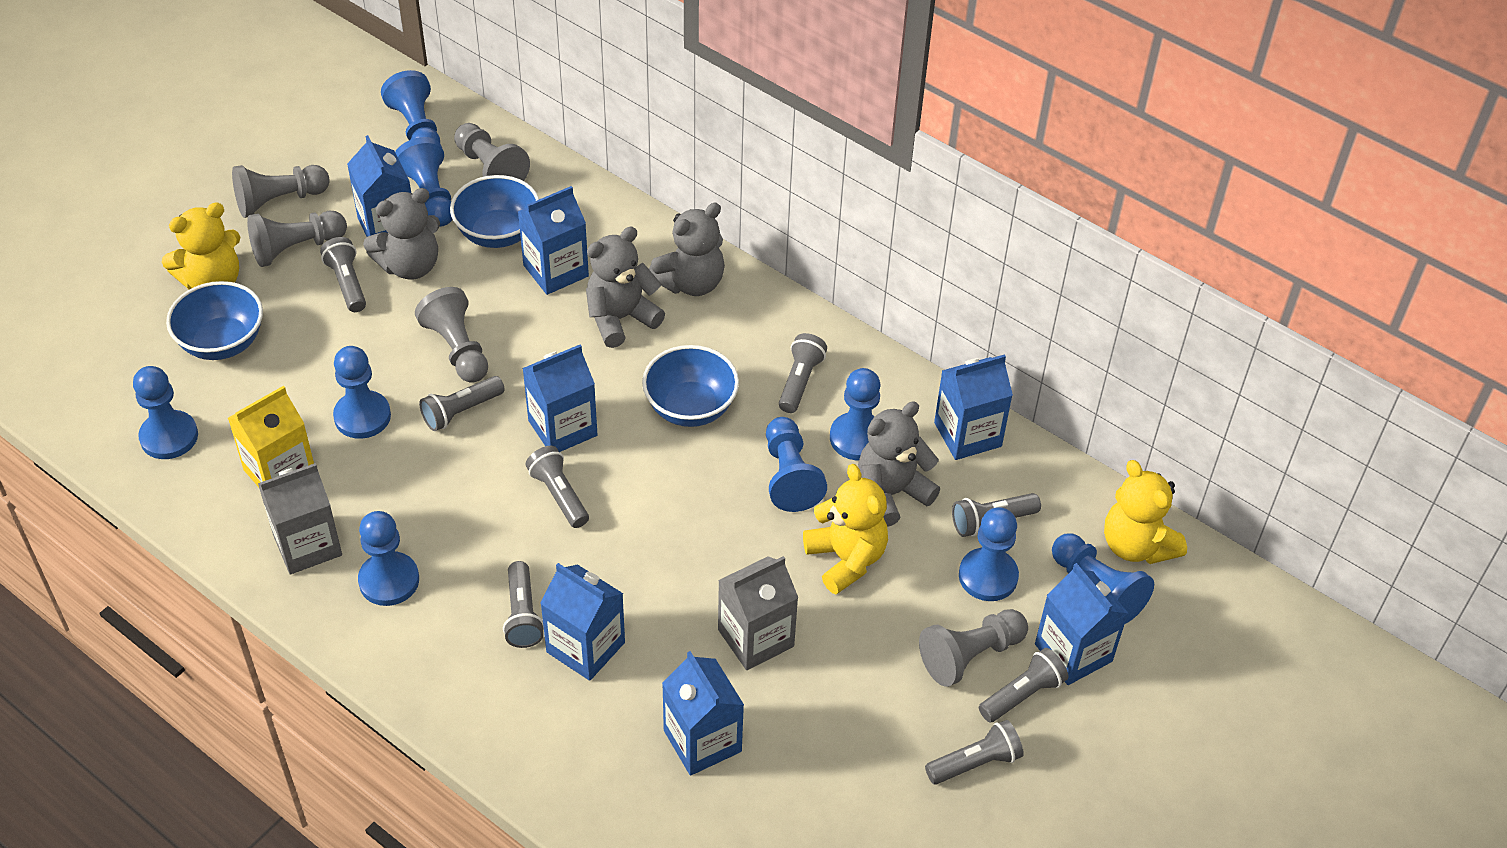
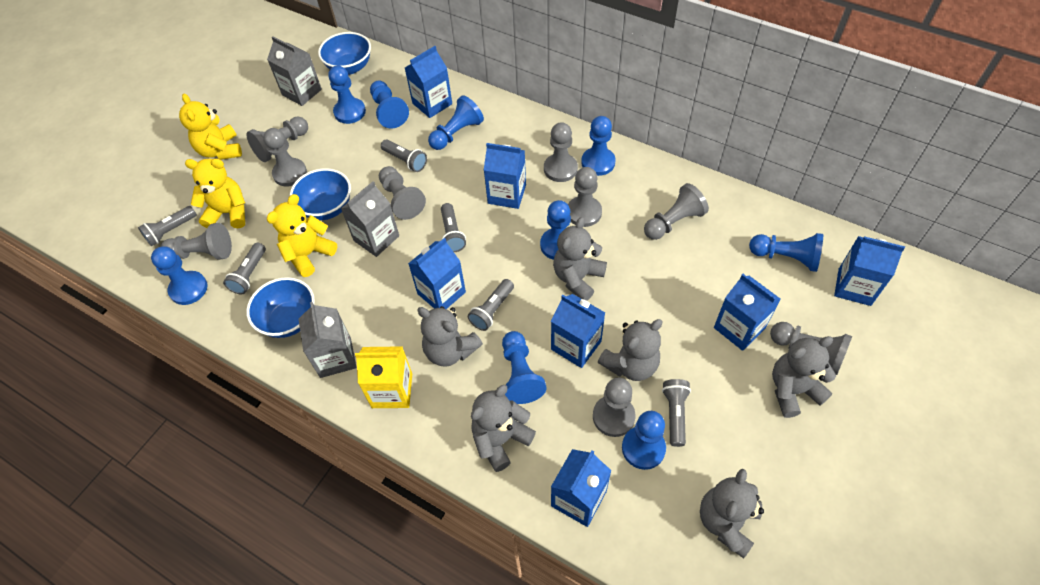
grey carton: [258,463,342,575] [718,556,798,670] = 2 -> [267,36,322,106] [298,302,357,378] [341,181,399,257] = 3
grey flashlight: [320,237,366,312] [419,376,505,431] [503,561,544,648] [525,446,589,528] [779,333,827,413] [925,720,1024,785] [952,493,1041,537] [979,648,1068,723] = 8 -> [138,206,197,246] [223,243,266,294] [381,139,427,172] [441,203,466,252] [468,279,514,331] [662,379,691,447] = 6
grey pawn: [232,165,330,218] [247,211,347,267] [415,287,488,383] [454,123,530,181] [919,609,1028,687] = 5 -> [160,223,232,260] [246,117,308,162] [263,128,307,187] [379,166,426,220] [544,122,578,182] [568,167,602,227] [593,378,636,437] [644,183,709,240] [770,322,852,375] = 9
grey teddy bear: [363,188,440,280] [586,227,665,348] [649,203,725,296] [858,401,940,527] = 4 -> [417,306,483,367] [471,385,536,472] [553,217,607,301] [598,319,662,381] [700,469,764,559] [772,336,836,418] = 6

